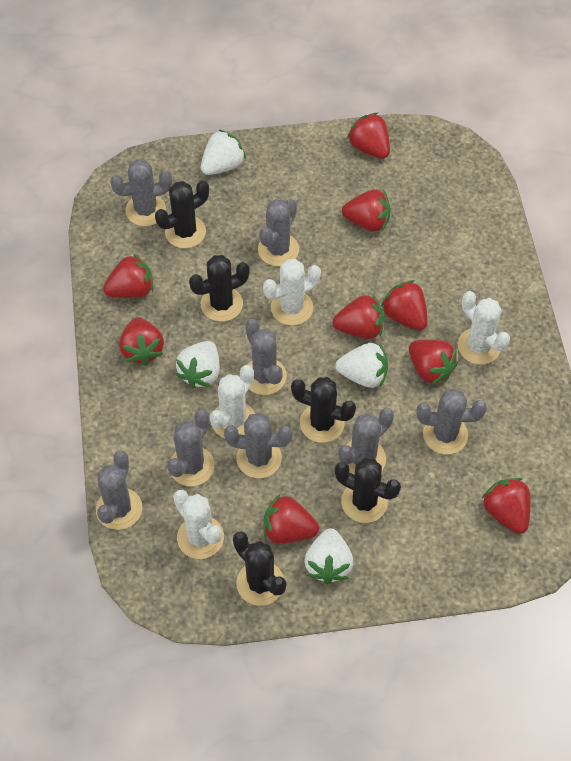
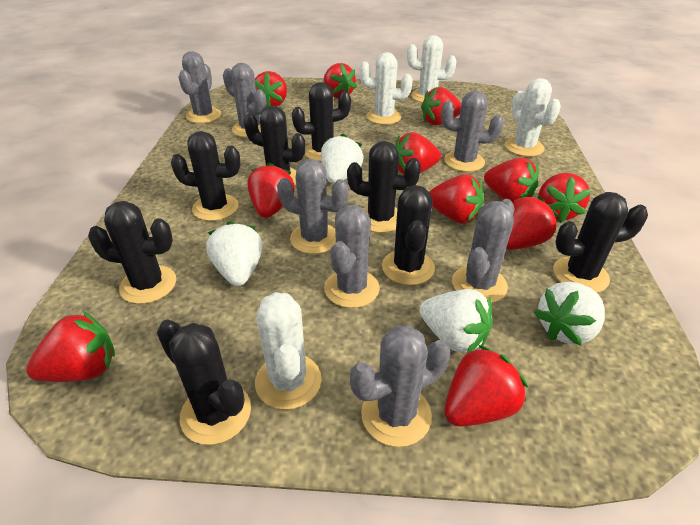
black cactus: [155,180,209,248] [189,255,250,322] [233,531,286,606] [291,377,356,443] [335,458,401,523] = 5 -> [88,201,176,304] [157,320,251,445] [171,131,241,221] [244,106,306,185] [292,82,351,161] [347,141,421,233] [382,185,435,285] [553,192,648,293] = 8
grey cactus: [96,451,142,530] [110,159,172,226] [167,410,215,486] [224,412,292,478] [246,319,287,395] [258,199,299,266] [338,408,394,475] [417,388,487,454] = 8 -> [179,51,221,123] [223,63,267,137] [277,159,348,254] [324,205,380,308] [350,325,450,447] [441,91,504,172] [452,199,514,303] = 7
red strawberry: [103,253,153,298] [119,317,164,366] [263,495,319,544] [333,294,384,339] [342,189,390,232] [347,113,390,159] [381,280,428,330] [409,340,458,385] [481,478,531,534] = 9 -> [26,311,115,382] [247,162,295,218] [255,71,287,107] [324,63,357,98] [395,132,441,175] [421,87,461,125] [429,175,484,224] [445,345,528,426] [484,158,539,203] [506,196,559,250] [538,173,591,223] = 11

